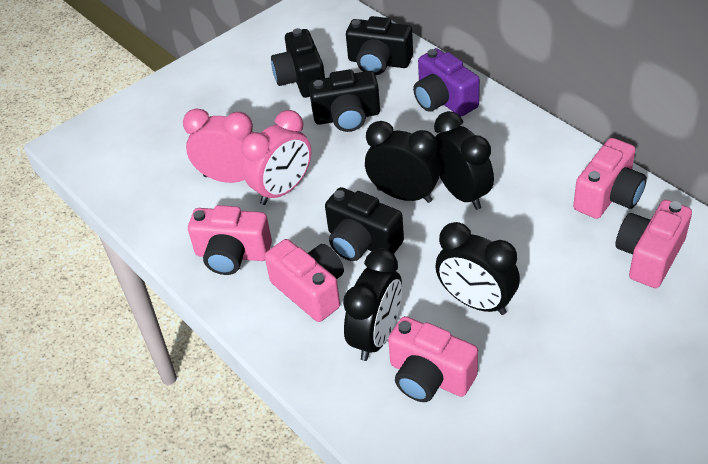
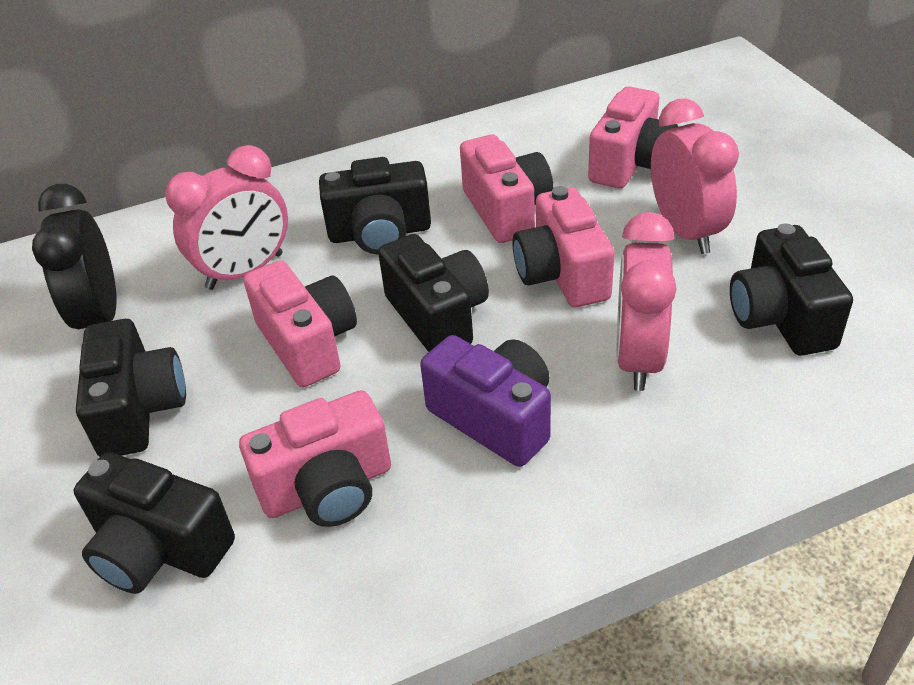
black camera: [271,28,325,98] [309,69,380,132] [325,187,404,261] [346,16,413,75] = 4 -> [74,452,235,594] [76,319,186,457] [319,157,431,254] [378,234,489,352] [730,224,853,356] = 5
black clock: [343,248,402,361] [365,121,441,203] [434,111,494,210] [435,222,520,315] = 4 -> [32,184,117,329] = 1
pink clock: [183,108,254,183] [242,110,311,205] = 2 -> [165,145,288,290] [616,212,677,391] [651,99,739,254] = 3

